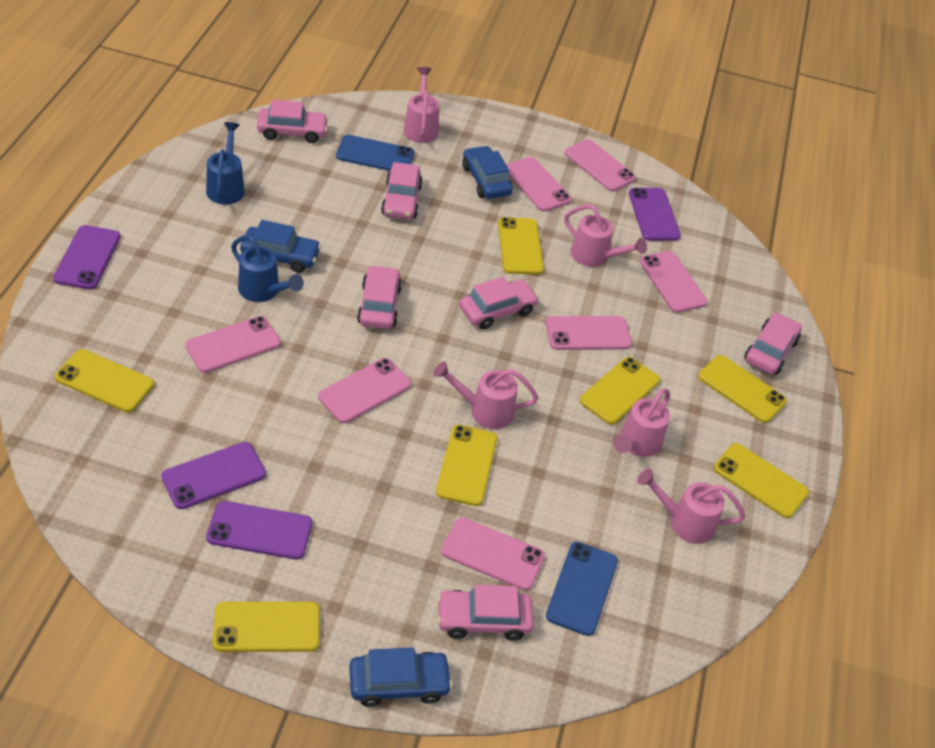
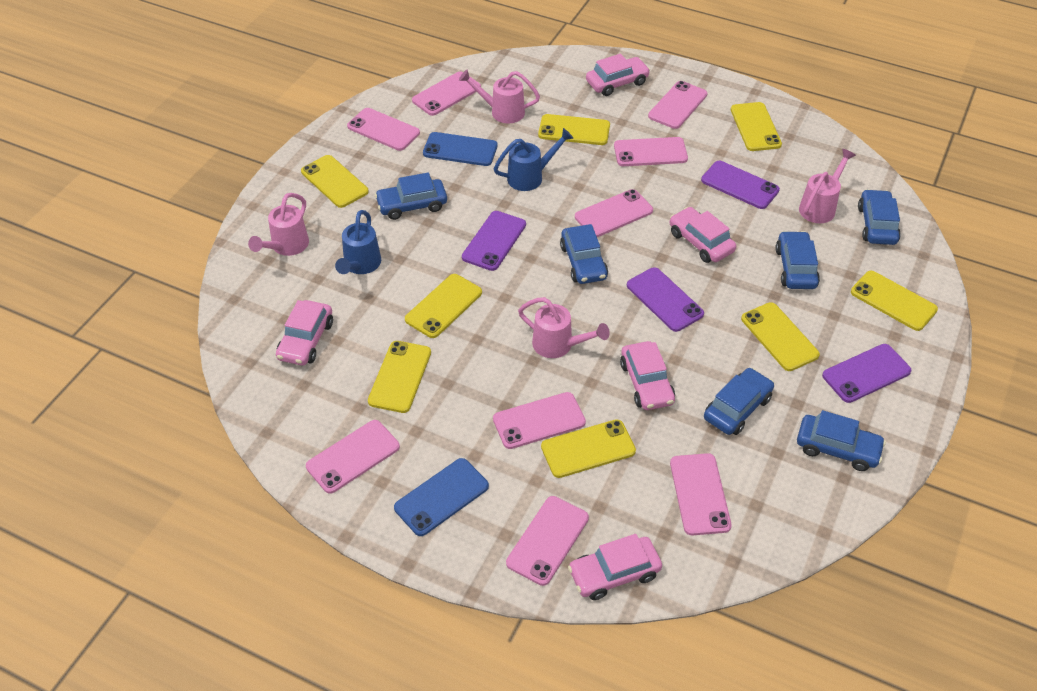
blue car: [240,220,321,273] [349,647,453,707] [462,146,513,199] = 3 -> [375,172,447,220] [560,224,608,284] [704,368,774,435] [775,231,820,289] [797,410,886,471] [858,189,901,245] = 6
pink car: [257,100,328,143] [357,265,402,329] [381,162,423,219] [437,585,534,641] [459,277,539,329] [744,313,802,374] = 6 -> [276,300,333,366] [568,534,662,600] [586,54,650,96] [620,341,675,410] [670,207,736,263] = 5
pink phone: [185,316,281,373] [318,358,411,423] [441,517,545,591] [506,157,572,212] [546,316,632,350] [565,139,636,191] [640,251,708,313] = 7 -> [306,420,400,494] [347,108,420,151] [412,71,481,116] [493,392,586,449] [506,496,589,586] [575,189,653,237] [614,137,688,166] [648,81,707,129] [670,453,732,535] = 9
pink watering can: [404,67,440,143] [433,361,538,429] [564,204,647,267] [613,388,670,457] [637,469,745,544] = 5 -> [248,193,309,256] [459,70,540,123] [518,297,610,358] [799,149,856,223] = 4
yellow phone: [55,349,154,412] [212,602,320,652] [436,425,497,506] [498,217,544,275] [580,357,660,425] [698,355,787,423] [714,443,809,518] = 7 -> [301,155,369,208] [368,341,431,413] [405,274,482,338] [538,114,610,145] [541,419,636,478] [731,102,782,151] [741,302,820,371] [851,271,938,331] = 8

